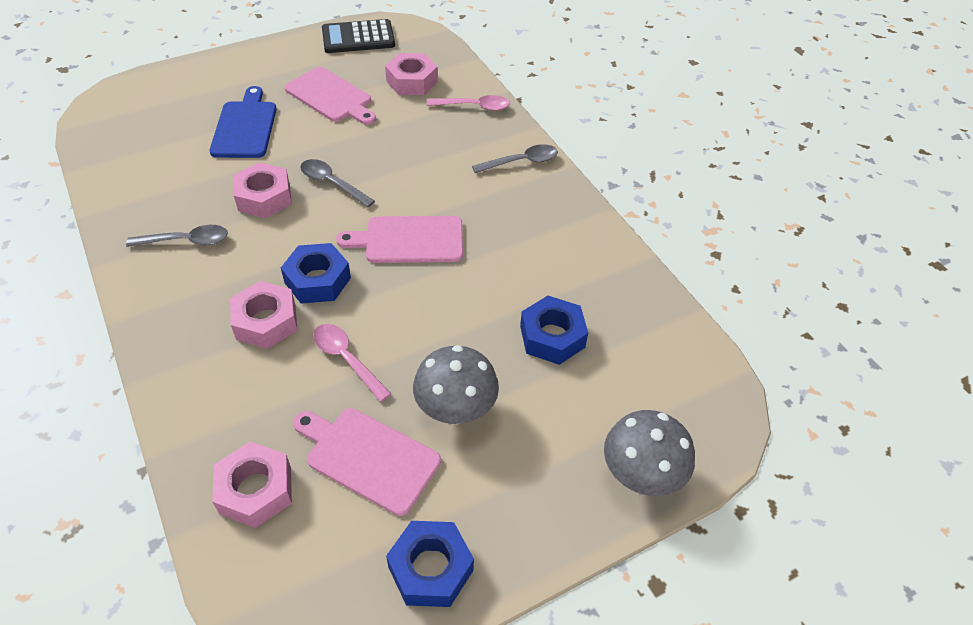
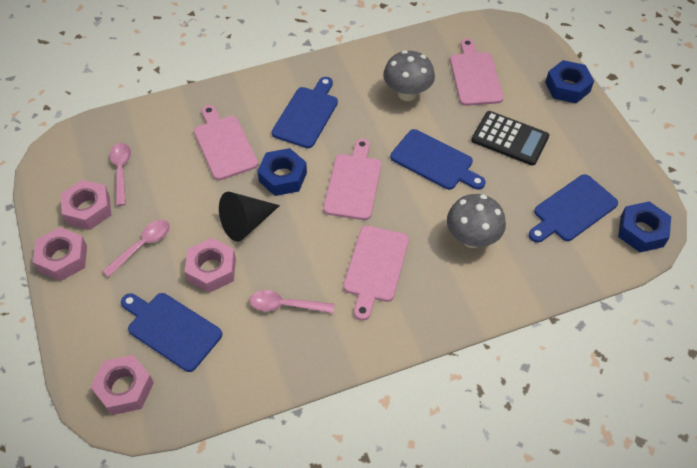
black cone: none = 0 -> [219,192,280,242] = 1
blue cutting board: [210,86,277,158] = 1 -> [121,293,222,372] [272,77,338,148] [390,129,486,190] [529,174,618,243] = 4
grey spoon: [126,225,228,247] [300,159,375,208] [472,144,558,173] = 3 -> none = 0
pink cutting board: [285,67,376,125] [293,408,441,516] [336,216,463,263] = 3 -> [194,105,258,180] [323,139,382,220] [343,226,409,320] [450,38,504,106] = 4
pink spoon: [313,324,391,402] [427,95,510,111] = 2 -> [102,220,170,278] [109,143,131,206] [249,290,335,313] = 3

